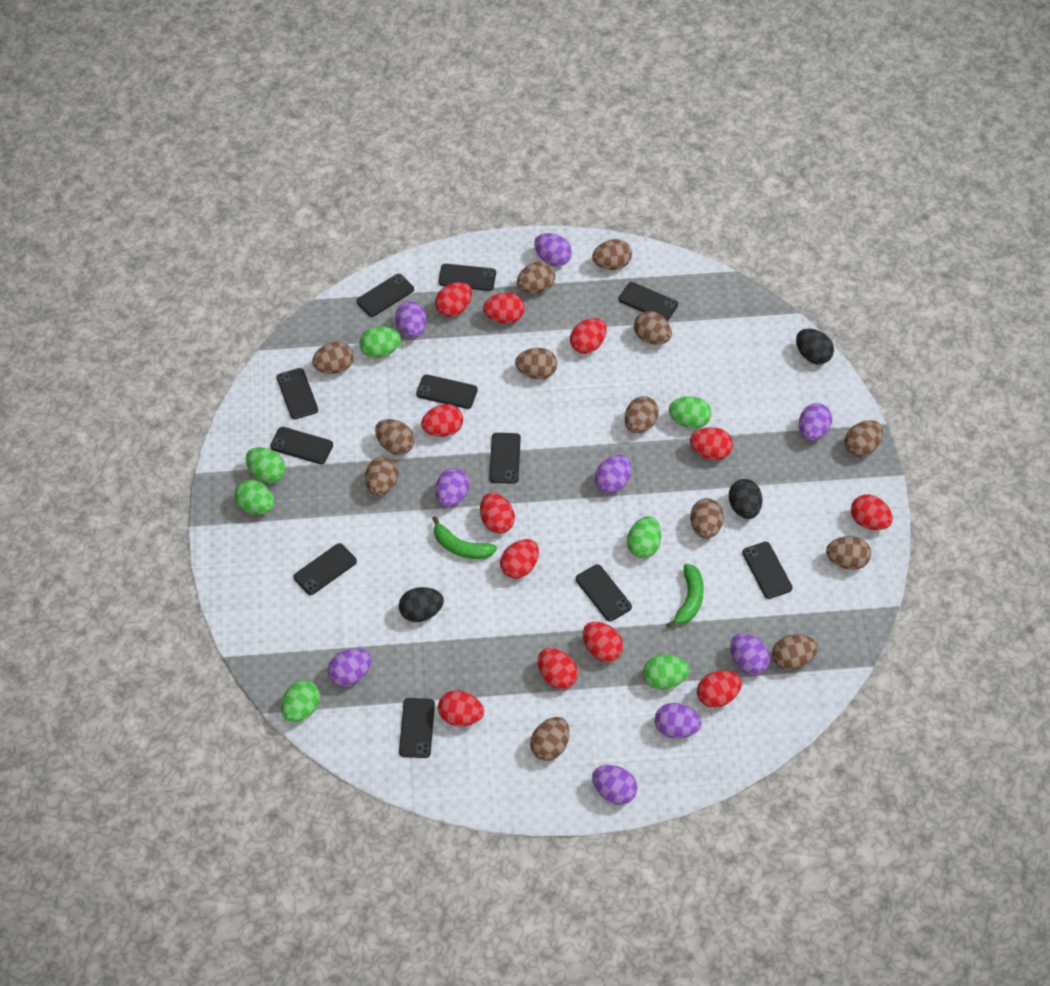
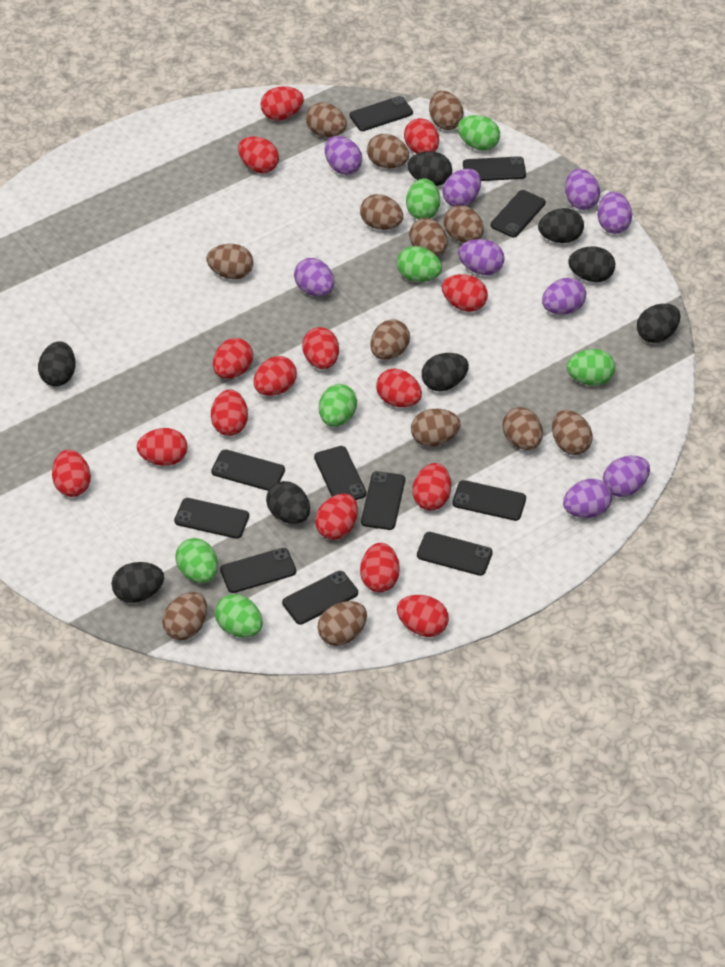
black egg: [399,587,444,622] [729,479,762,519] [796,329,834,365] = 3 -> [38,341,75,387] [112,562,164,603] [266,481,310,524] [407,151,452,186] [422,353,469,391] [538,208,584,243] [568,247,615,282] [637,304,681,343] = 8
green banana: [432,516,497,559] [667,564,704,628] = 2 -> none = 0
red egg: [421,404,463,437] [435,282,472,317] [438,690,484,726] [480,493,515,534] [483,293,525,324] [500,539,539,579] [538,648,578,689] [570,318,607,354] [583,622,623,662] [690,427,733,460] [697,670,742,708] [851,494,893,530] = 12 -> [52,450,91,497] [137,428,188,466] [211,390,248,436] [213,338,253,379] [238,136,279,173] [254,356,297,396] [260,86,304,120] [302,327,339,369] [315,494,358,540] [360,543,400,592] [376,369,422,407] [397,595,449,637] [404,118,439,154] [413,463,451,510] [442,274,488,312] = 15

